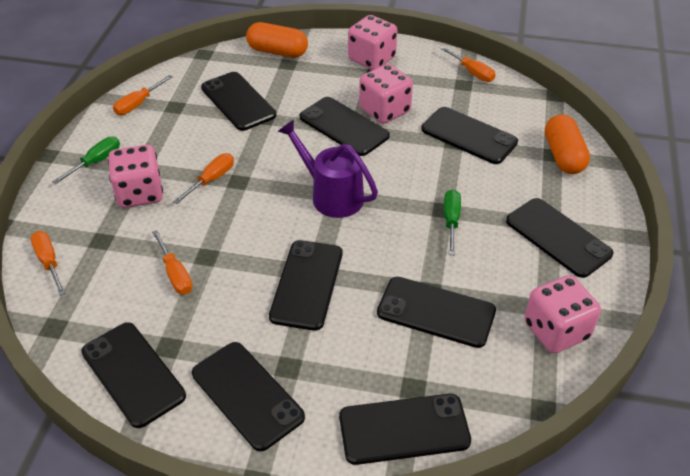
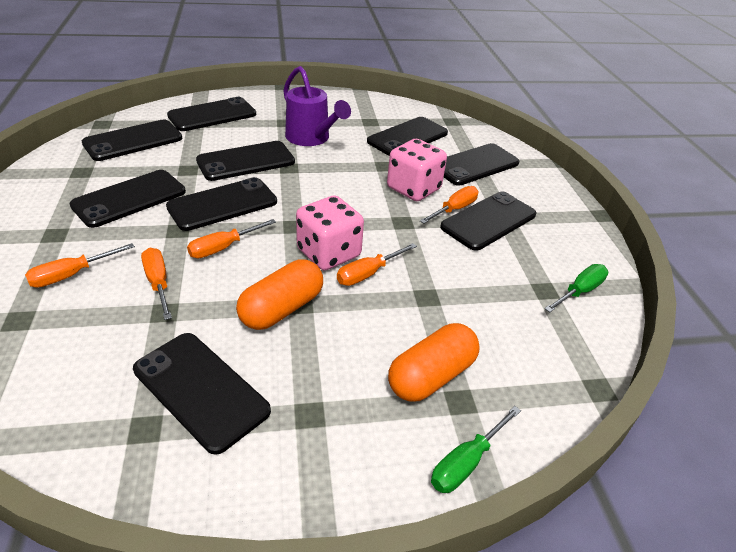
pink dice: [108,145,163,208] [348,15,397,70] [359,64,413,124] [524,275,601,353] = 4 -> [296,196,364,270] [387,139,447,201] = 2

